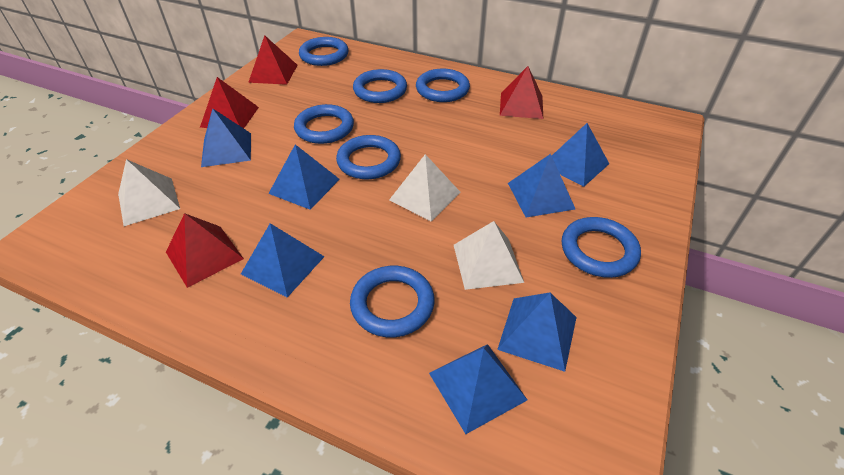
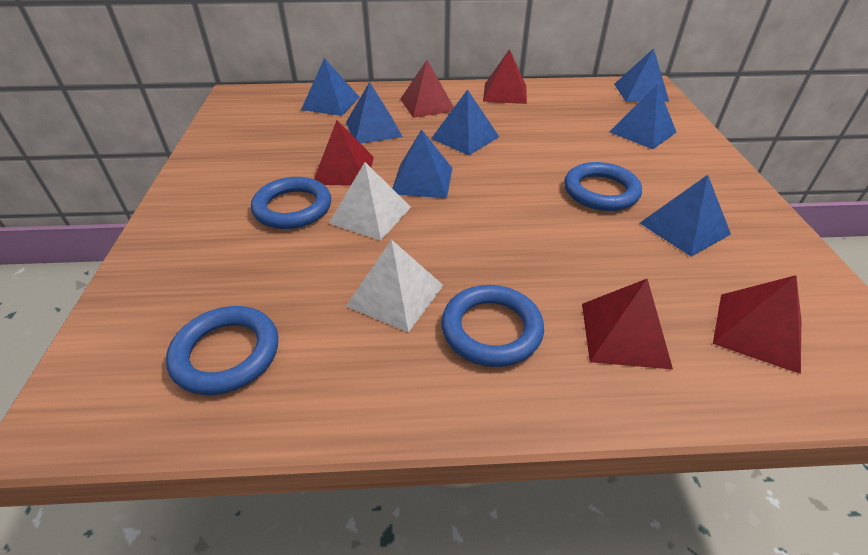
blue ring: [294,104,354,144] [299,37,348,66] [336,135,401,179] [350,266,435,337] [353,69,407,103] [416,69,470,102] [562,217,641,278] = 7 -> [166,306,278,395] [251,177,331,229] [441,285,544,367] [564,162,642,211] = 4
red pyramid: [166,213,244,288] [200,77,259,128] [248,35,297,85] [500,66,543,119] = 4 -> [314,120,374,186] [400,60,454,118] [483,49,527,104] [582,279,673,370] [713,275,801,374] = 5
white pyramid: [118,159,180,226] [389,154,461,222] [454,221,524,290] = 3 -> [329,162,411,240] [346,239,444,333] = 2

